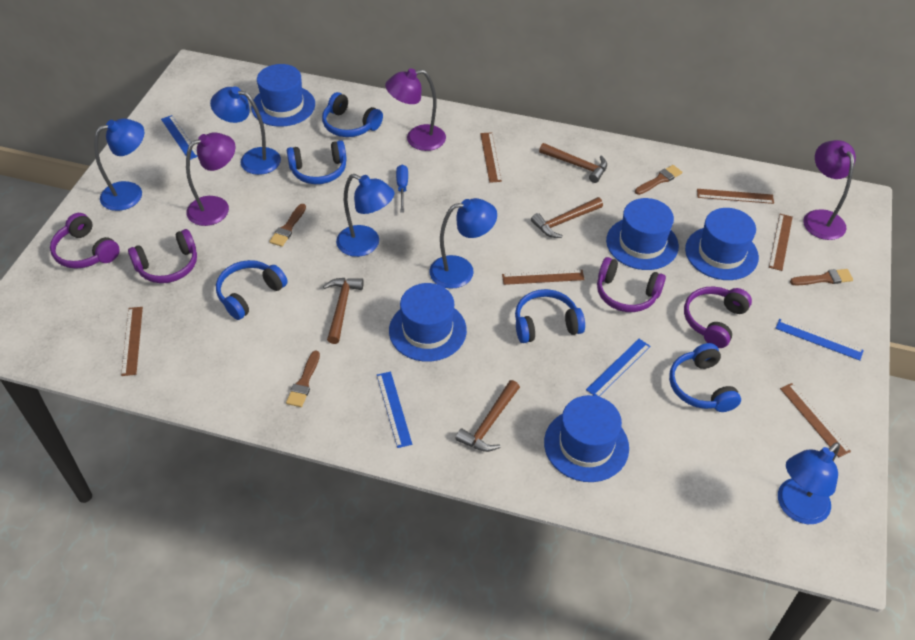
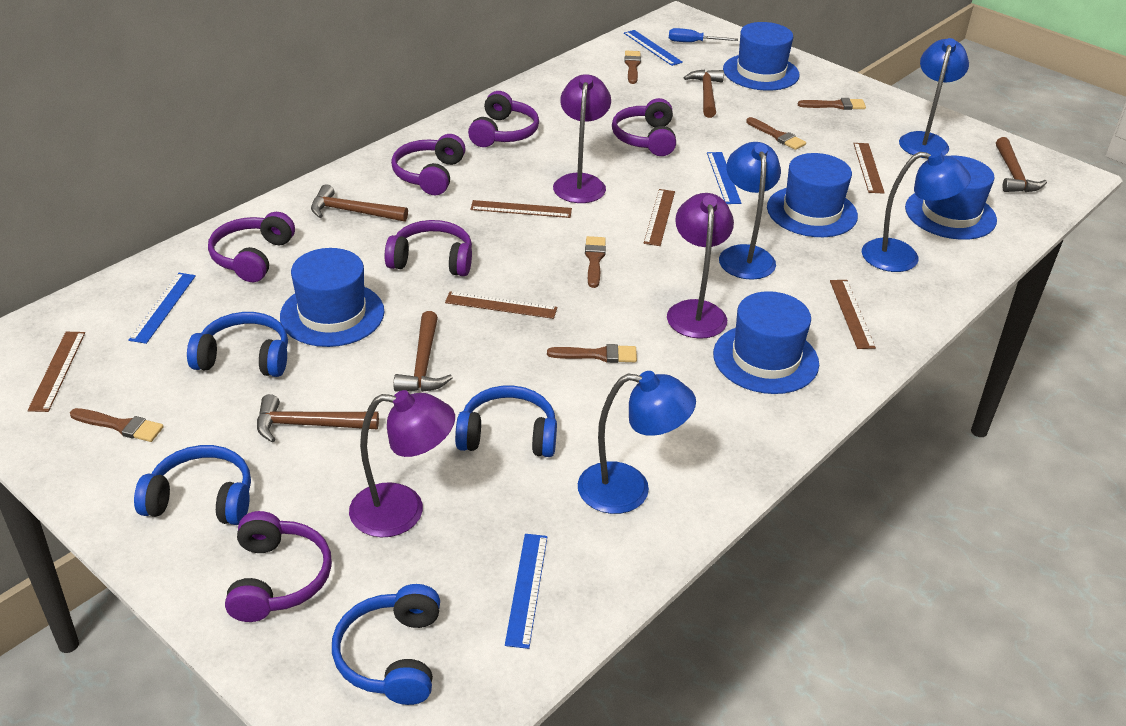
blue headphones: [216,260,288,320] [287,140,347,184] [322,92,383,137] [515,289,585,343] [669,343,741,412] = 5 -> [134,445,251,525] [187,312,288,377] [332,584,440,705] [455,386,557,457] = 4
blue lamp: [94,119,144,211] [210,87,281,175] [336,174,394,257] [429,198,497,289] [778,442,840,524] = 5 -> [578,371,696,514] [719,142,781,280] [862,150,971,272] [899,38,969,158] = 4
brown brush: [269,204,306,247] [286,350,320,407] [635,165,682,195] [790,269,853,285] = 4 -> [70,408,164,442] [547,344,637,363] [585,236,606,288] [624,51,641,84] [746,117,806,150] [798,98,866,110] = 6
brown hammer: [323,278,364,344] [455,380,520,452] [531,197,603,238] [539,143,607,183] = 4 -> [257,394,379,443] [311,184,408,222] [394,311,453,392] [684,69,724,118] [996,137,1047,192] = 5
purple headphones: [50,213,120,269] [128,229,197,283] [597,257,666,312] [684,286,752,348] = 4 -> [208,212,295,282] [225,511,332,622] [385,220,472,276] [391,134,466,195] [468,91,539,147] [612,98,676,156] = 6

